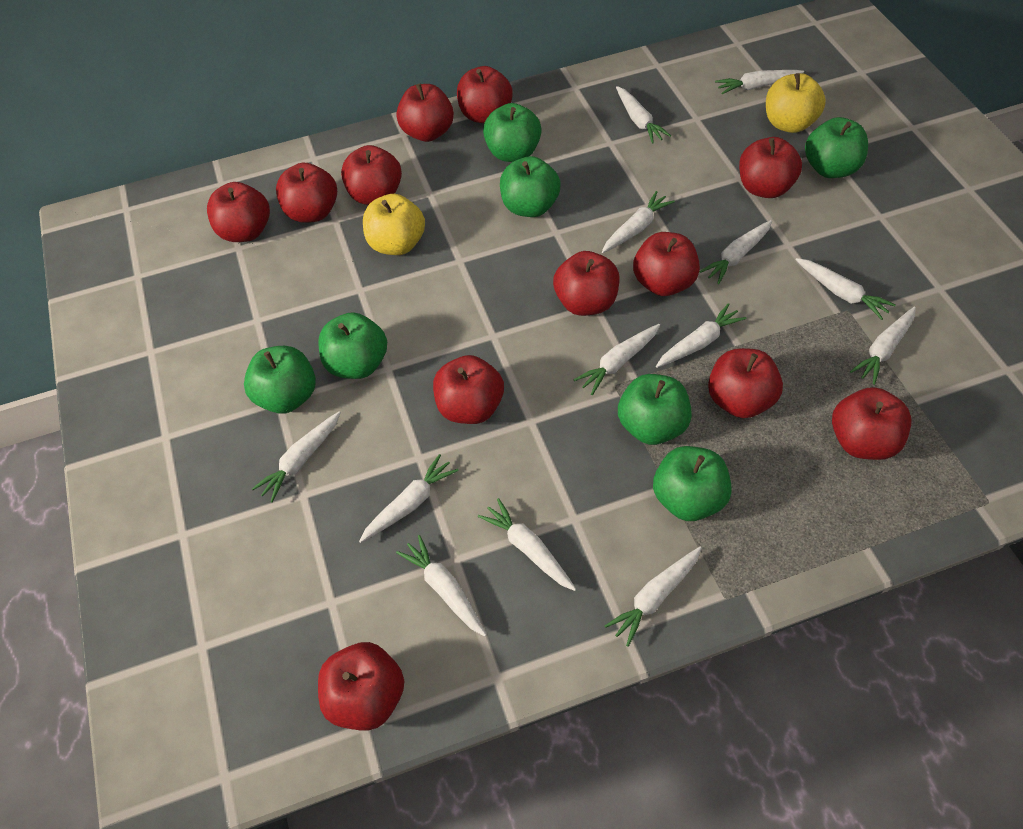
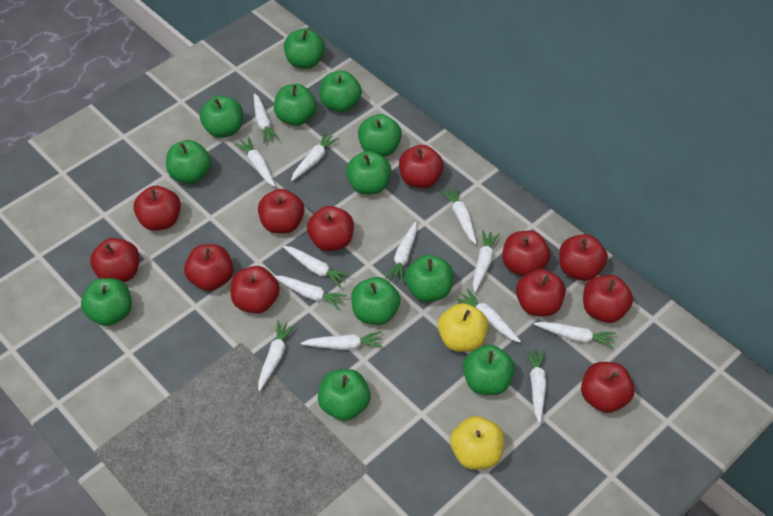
green apple: [244,346,316,414] [318,312,387,379] [483,103,542,162] [500,156,561,217] [618,374,692,445] [653,446,732,521] [805,117,868,178] = 7 -> [81,278,132,326] [166,140,211,184] [200,95,243,138] [274,84,317,126] [284,28,325,69] [318,369,371,421] [320,71,362,112] [346,151,392,194] [351,277,401,325] [358,114,402,157] [405,255,453,302] [463,345,515,395] = 12

